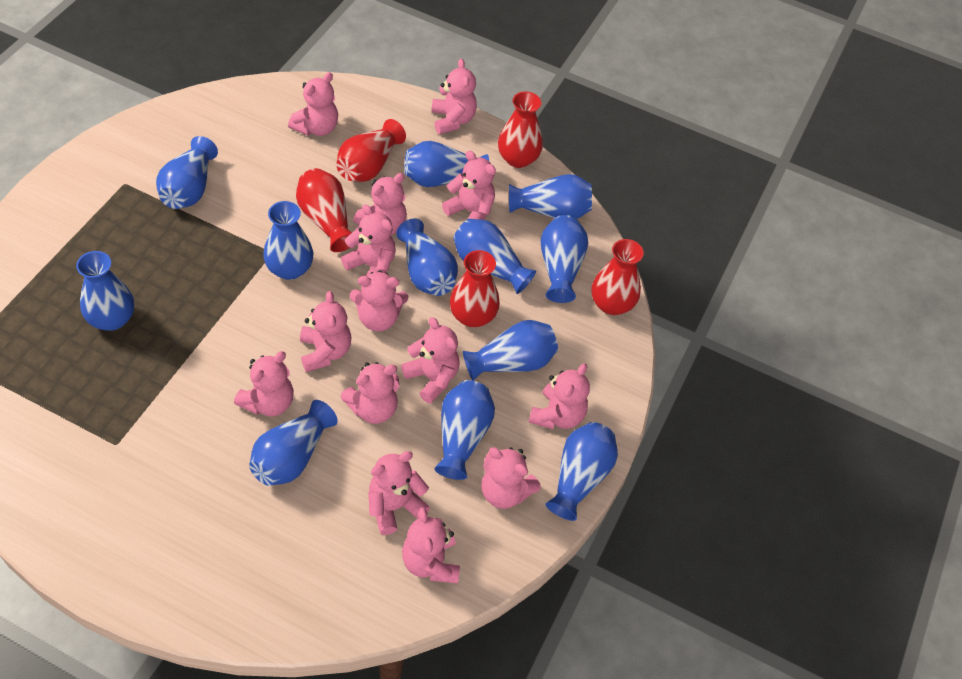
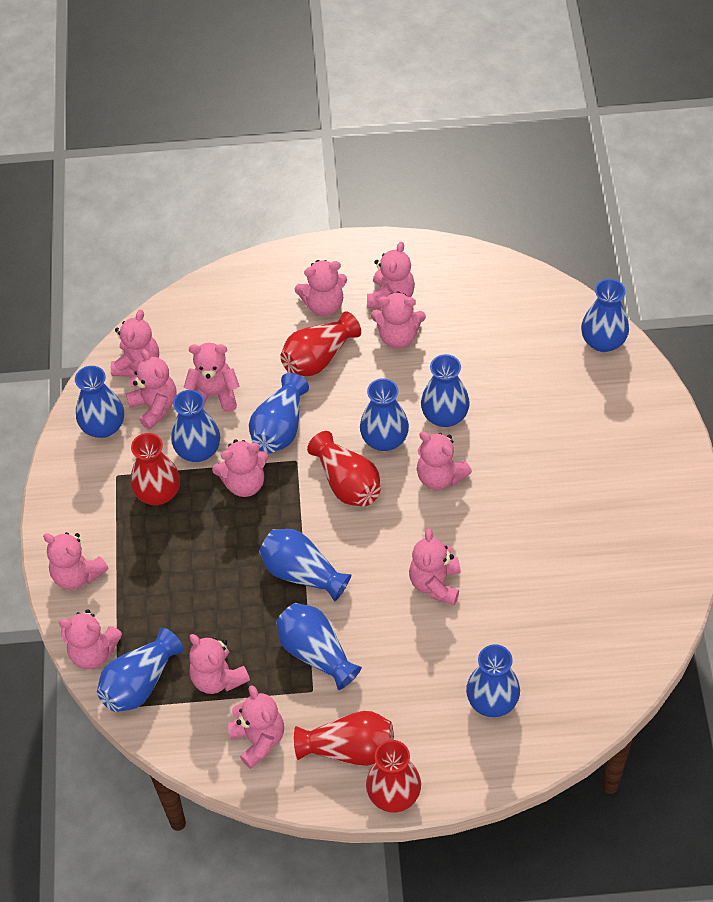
blue vase: [76,251,134,331] [156,136,218,209] [249,400,338,486] [263,201,313,280] [396,218,458,296] [405,141,489,187] [434,380,495,480] [453,219,536,294] [463,320,558,381] [509,174,592,219] [540,215,588,303] [545,422,618,521] = 12 -> [75,366,124,438] [97,628,184,712] [171,390,220,462] [249,373,309,453] [259,529,351,602] [276,603,362,690] [360,378,409,451] [421,354,470,427] [466,644,520,717] [581,279,629,352] = 10
pink teddy bear: [234,351,294,416] [288,72,338,136] [300,291,351,372] [341,204,396,276] [341,362,399,424] [350,270,408,331] [353,173,407,235] [368,451,430,535] [401,317,460,404] [402,507,460,583] [431,58,477,134] [442,150,496,220] [481,447,541,509] [528,363,590,429] = 14 -> [43,532,108,590] [59,609,122,669] [111,310,159,376] [126,349,177,430] [184,343,240,412] [189,634,250,694] [212,439,268,497] [228,685,284,769] [295,260,347,316] [367,242,415,308] [371,291,426,348] [409,528,461,605] [417,432,472,490] = 13

